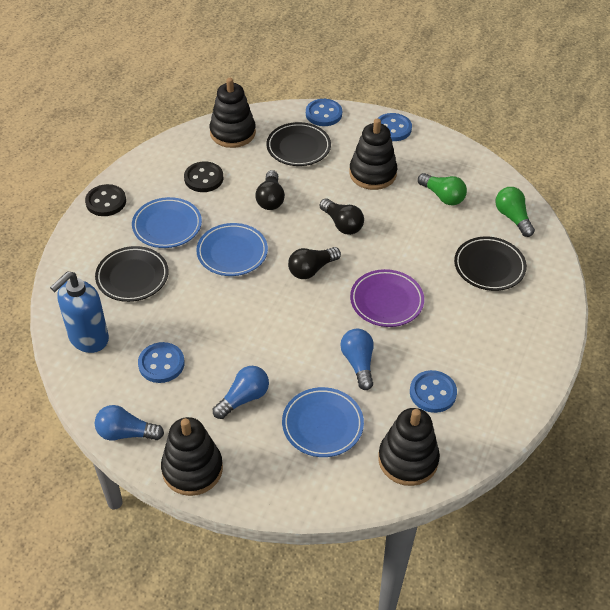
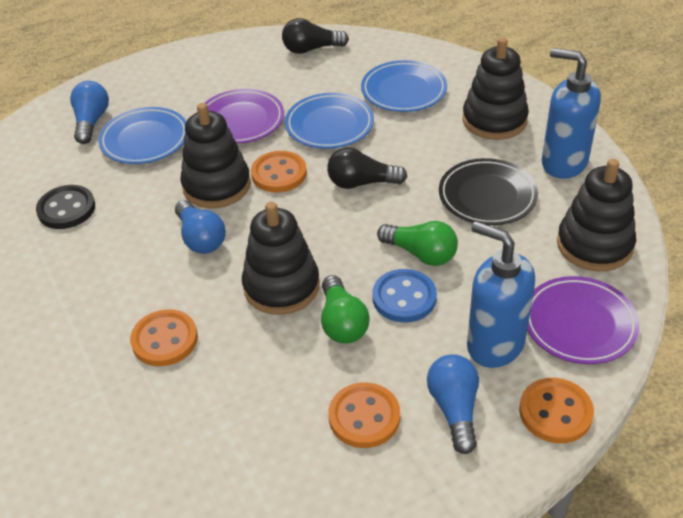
black button: [85,184,126,216] [184,161,223,192] = 2 -> [36,185,95,229] = 1
black light bulb: [255,170,285,210] [288,247,341,279] [319,198,364,235] = 3 -> [282,18,349,54] [327,147,407,189] = 2
black plate: [95,246,169,302] [267,122,331,166] [454,236,527,291] = 3 -> [439,158,538,225] = 1
blue button: [138,342,185,383] [306,99,342,126] [378,113,412,141] [410,370,457,413] = 4 -> [372,269,437,323] = 1
blue soap dispenser: [50,271,109,353] = 1 -> [467,221,535,368] [542,48,601,179] = 2
orange button: none = 0 -> [130,309,198,366] [251,151,307,193] [329,382,400,448] [519,378,594,443] = 4
purple plate: [350,269,424,327] = 1 -> [205,89,284,144] [527,276,640,364] = 2

